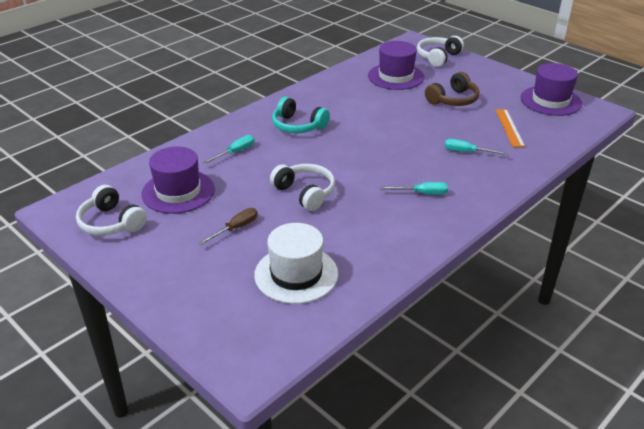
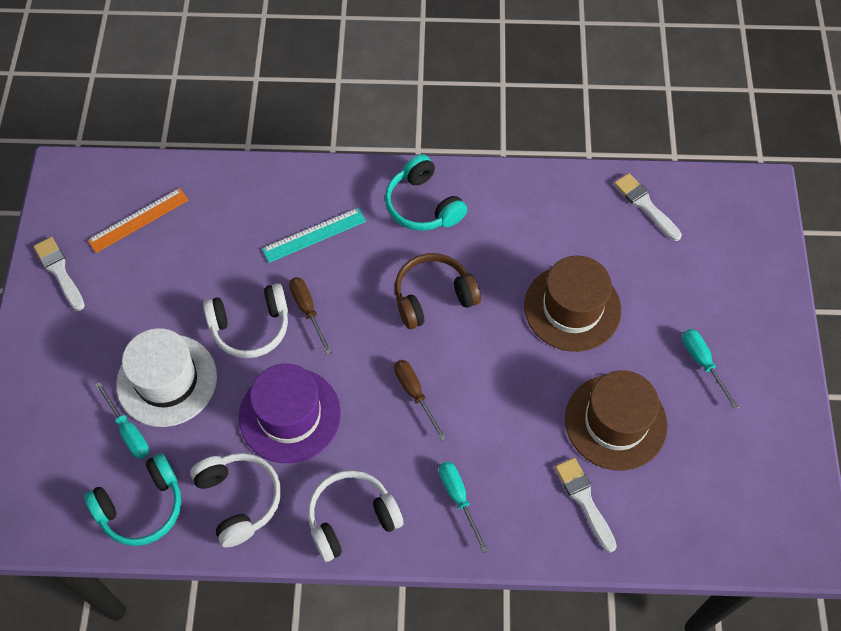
brown hat: none = 0 -> [524,256,621,352] [565,370,668,471] = 2
brown screwdriver: [198,208,258,245] = 1 -> [289,277,332,354] [394,360,446,441] = 2
purple hat: [141,147,215,214] [368,41,424,90] [520,63,582,116] = 3 -> [239,363,341,463] = 1
turquoise headphones: [272,97,330,133] = 1 -> [84,453,181,546] [385,154,467,231] = 2
turquoise ruler: none = 0 -> [262,208,366,263] = 1
white brush: none = 0 -> [33,237,85,311] [555,458,617,553] [614,173,682,241] = 3

